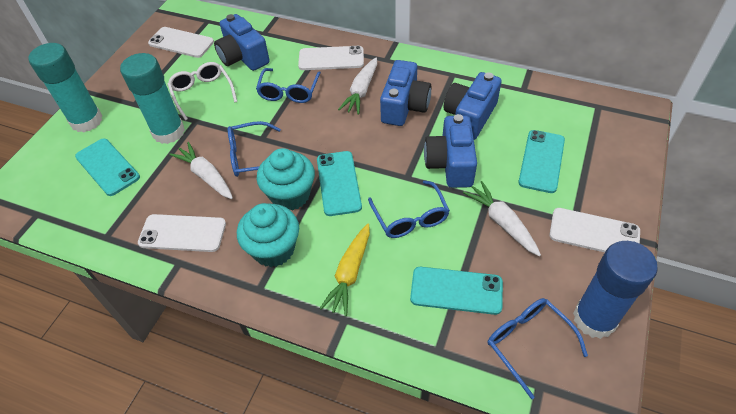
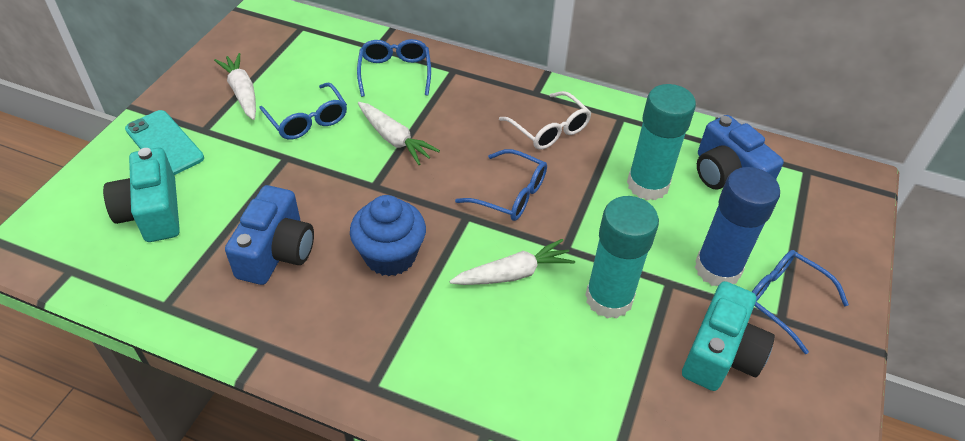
blue camera: [214,14,270,71] [380,60,431,126] [424,114,477,188] [444,72,502,140] = 4 -> [225,185,314,285] [697,115,784,189] = 2
blue cupcake: none = 0 -> [350,195,426,276] = 1
turquoise camera: none = 0 -> [103,148,180,242] [682,281,775,391] = 2
turquoise cupcake: [237,203,299,267] [256,148,315,210] = 2 -> none = 0
turquoise phone: [75,139,140,196] [317,151,362,216] [410,267,503,315] [518,130,565,193] = 4 -> [125,110,204,175] = 1
white phone: [138,214,226,252] [148,27,214,58] [298,46,364,70] [549,208,640,253] = 4 -> none = 0
yellow carrot: [320,224,370,316] = 1 -> none = 0

